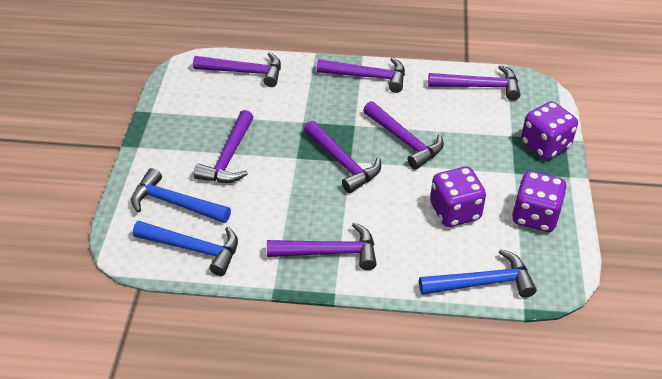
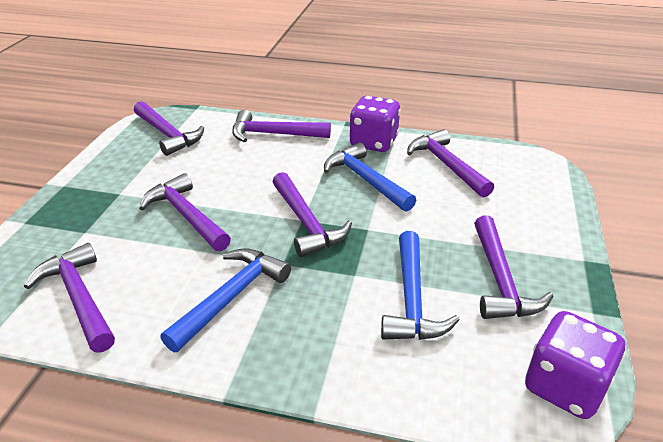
purple dice: [430,167,486,227] [512,171,567,232] [521,101,578,160] = 3 -> [350,96,401,152] [525,311,626,419] = 2

